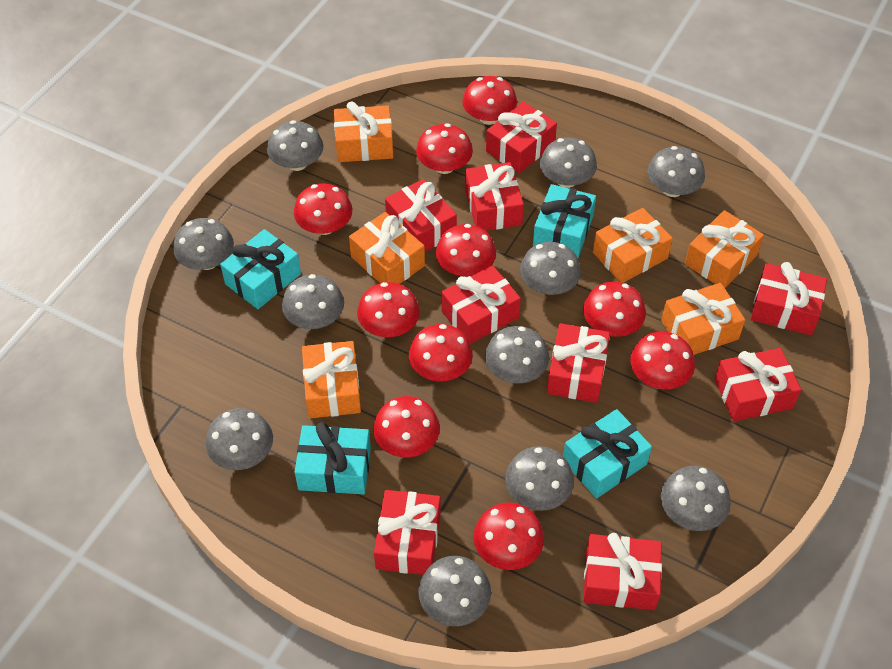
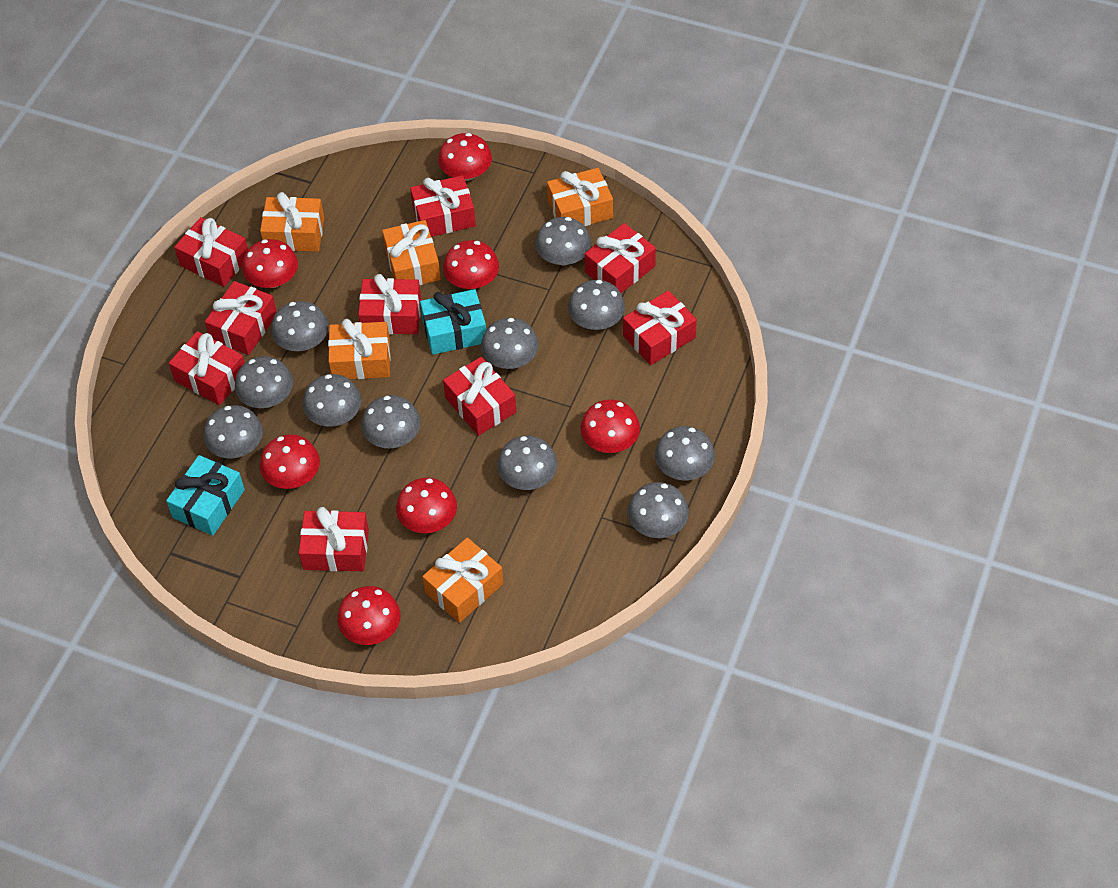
orange gift: [302,341,361,418] [334,101,393,162] [349,212,425,284] [593,208,673,283] [661,283,745,355] [685,210,764,288] = 6 -> [260,192,324,252] [328,319,391,379] [382,220,441,285] [422,538,504,623] [547,168,613,226] = 5
red mushroom: [294,184,352,235] [357,282,420,337] [373,396,440,457] [409,324,473,381] [416,123,473,174] [436,224,496,276] [462,76,517,125] [473,502,544,570] [583,282,646,337] [630,332,695,389] = 10 -> [242,239,298,288] [260,434,320,489] [337,586,401,645] [396,478,457,533] [438,133,492,181] [443,240,499,289] [580,400,640,453] = 7
turquoise gift: [220,229,301,309] [295,422,371,494] [533,184,596,258] [563,409,652,499] = 4 -> [166,455,245,536] [420,289,486,355] = 2

